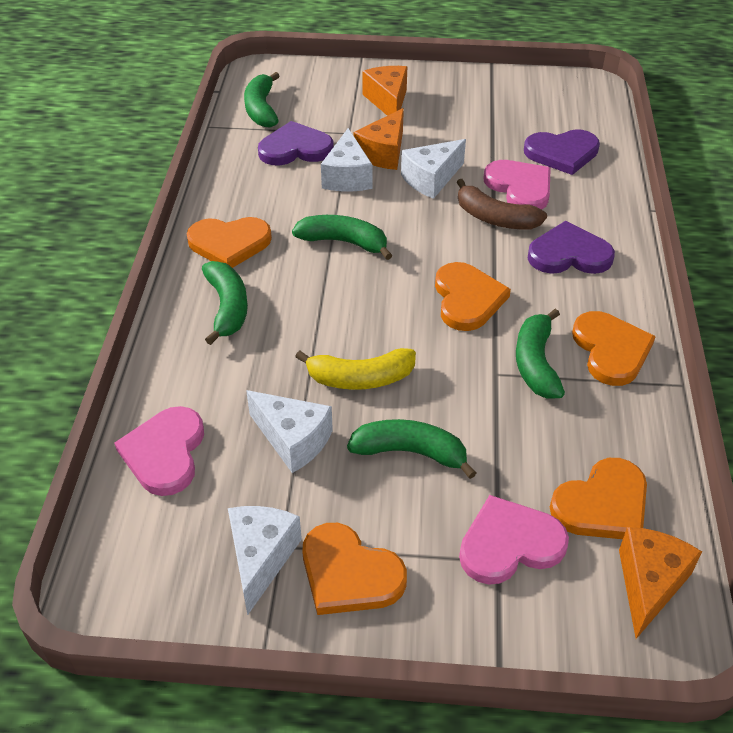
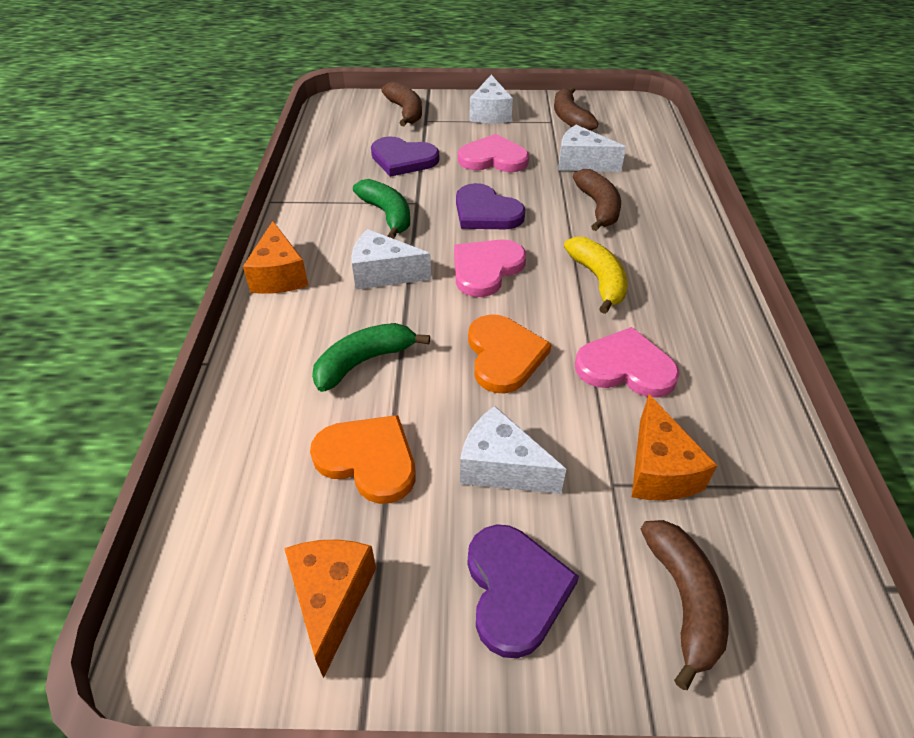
brown banana: [457,179,547,229] = 1 -> [381,82,422,126] [554,87,599,131] [573,169,621,231] [641,520,729,690] = 4
green banana: [202,261,248,345] [244,72,280,128] [292,215,392,260] [347,419,476,479] [516,309,565,399] = 5 -> [312,323,430,392] [353,179,410,239] = 2
orange heart: [187,217,272,268] [302,523,407,615] [435,262,511,331] [550,458,647,539] [572,311,656,386] = 5 -> [310,415,416,504] [468,314,551,393] = 2

